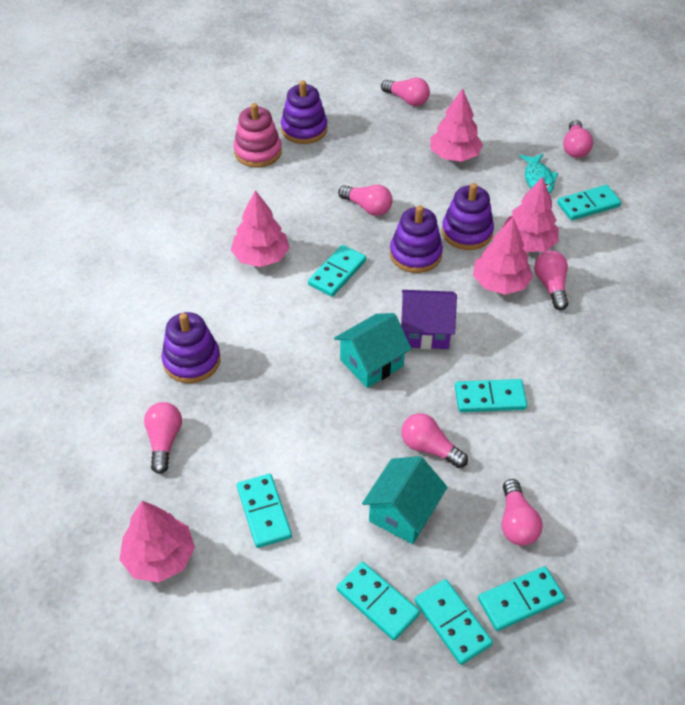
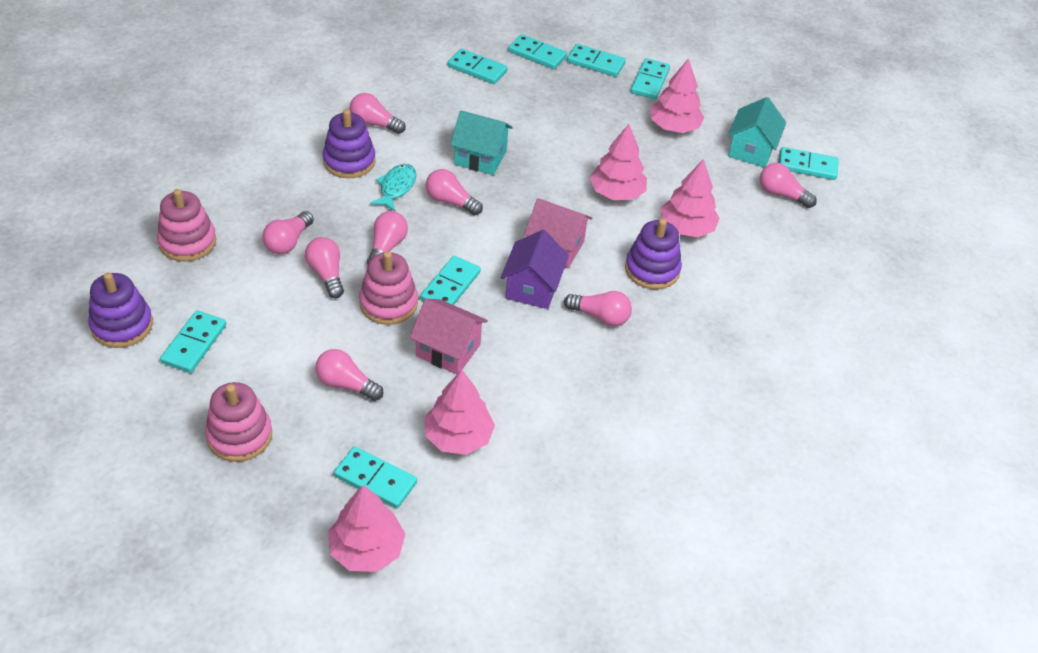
pink house: none = 0 -> [410,299,488,375] [524,198,592,268] = 2
pink light bulb: [144,402,182,474] [338,185,392,216] [381,77,430,106] [401,413,468,468] [502,479,543,546] [534,251,568,310] [563,120,593,158] = 7 -> [262,211,314,254] [305,237,344,298] [315,349,384,401] [349,93,406,134] [367,211,408,265] [426,169,483,215] [564,291,632,326] [760,163,817,208] = 8
pink stacking toy: [234,103,282,167] = 1 -> [157,189,216,262] [205,382,272,462] [359,251,418,325] = 3
purple stacking toy: [162,312,220,383] [281,80,327,144] [390,205,443,273] [442,183,494,250] = 4 -> [88,272,153,348] [323,109,376,178] [625,219,682,289] = 3
turquoise domino: [237,474,292,548] [308,245,366,297] [337,562,420,640] [415,579,493,665] [455,379,527,412] [478,566,565,631] [557,185,621,221] = 7 -> [160,311,226,373] [334,446,417,508] [420,256,481,305] [448,49,508,84] [508,34,567,69] [567,44,626,77] [631,58,670,99] [779,147,839,180] = 8

